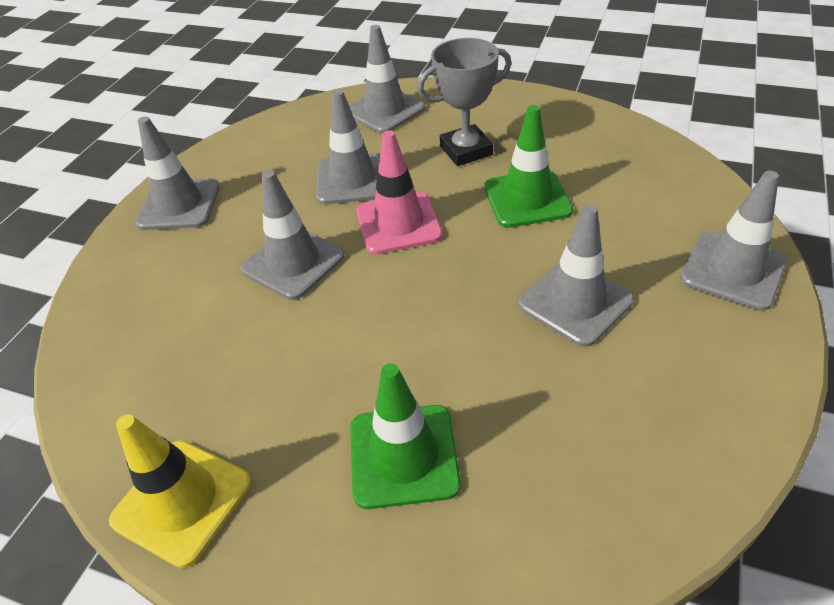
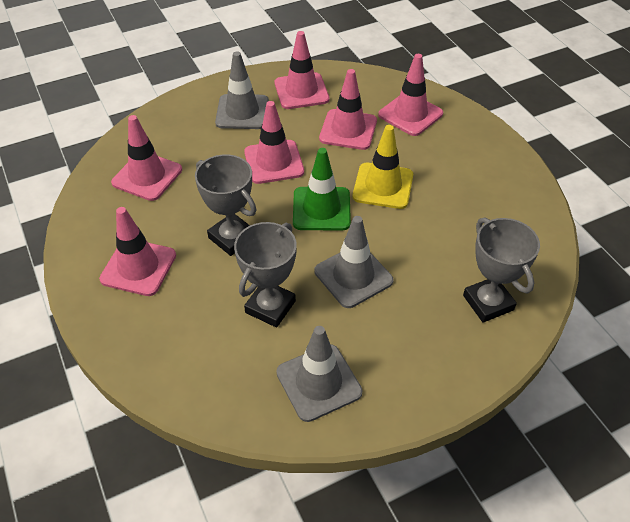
green traffic cone: [350,363,461,509] [484,105,573,228] = 2 -> [293,148,351,230] = 1
grey traffic cone: [135,117,220,230] [241,170,344,300] [316,90,380,204] [349,25,425,133] [518,204,634,347] [680,171,787,311] = 6 -> [215,51,269,129] [276,326,362,422] [315,216,393,308] = 3
grey trophy: [417,38,511,166] = 1 -> [195,154,256,256] [234,222,297,327] [463,218,540,323] = 3
pink traffic cone: [356,130,443,254] = 1 -> [99,207,176,296] [111,115,182,201] [244,101,304,184] [275,31,330,109] [319,69,377,150] [378,54,443,136] = 6

